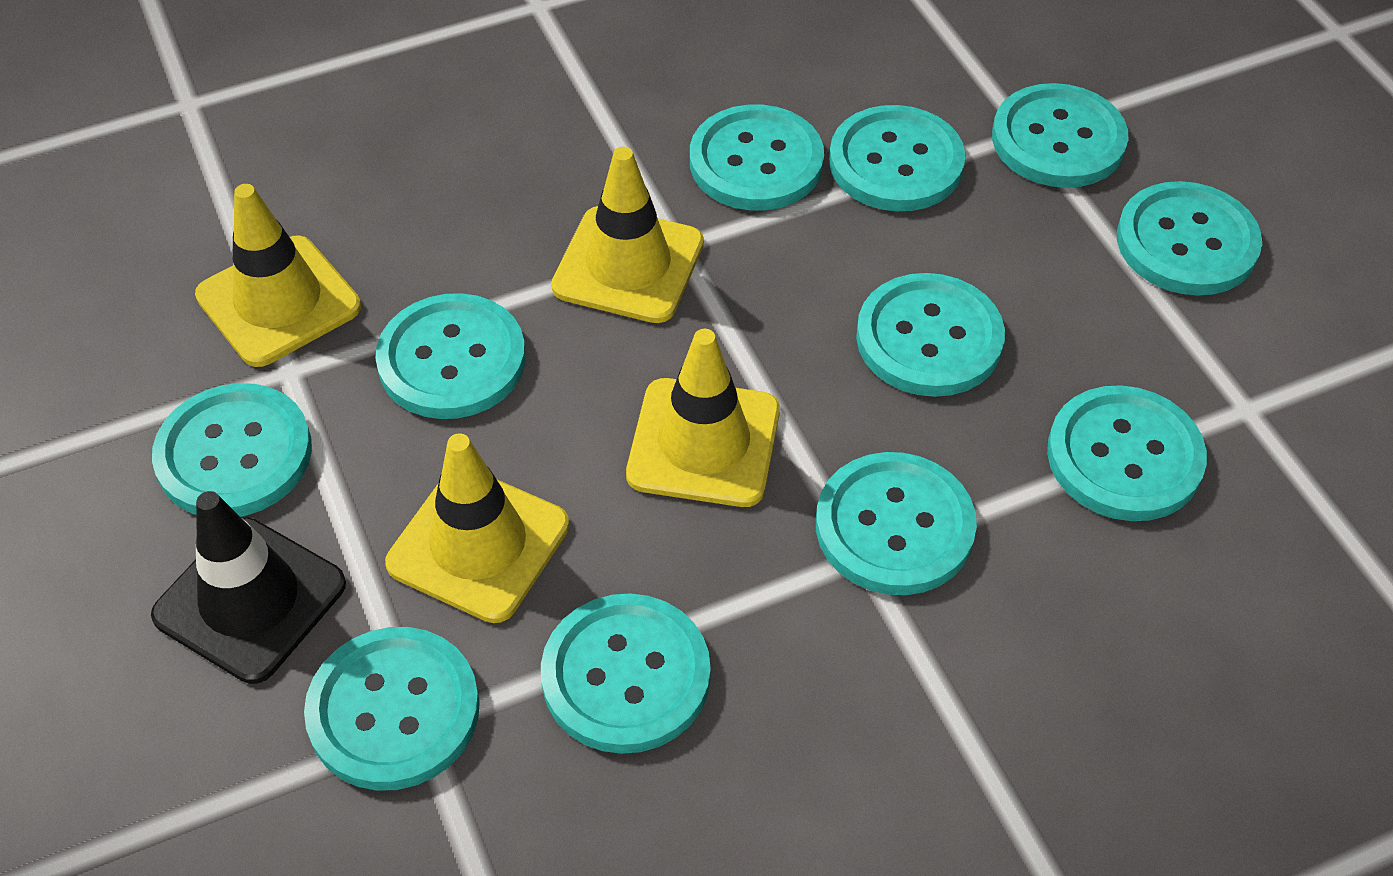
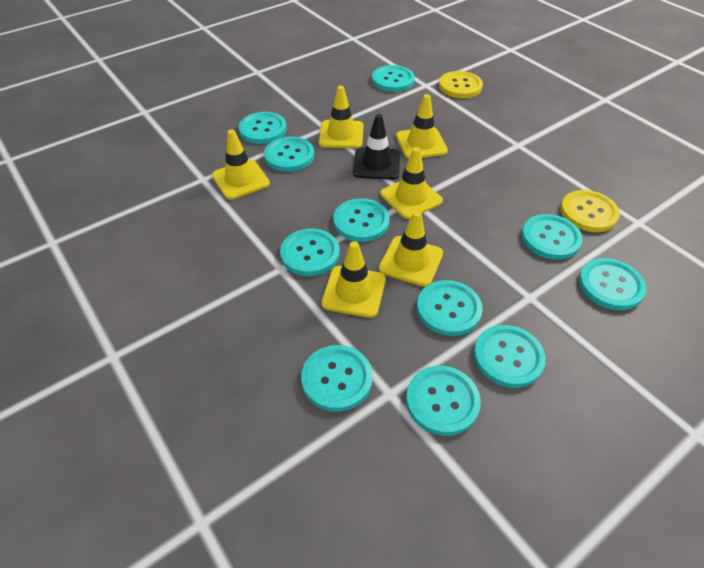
yellow button: none = 0 -> [439,71,483,98] [560,190,620,232] = 2
yellow traffic cone: [195,184,361,367] [385,433,569,623] [551,147,704,323] [626,329,780,507] = 4 -> [212,129,270,200] [319,86,364,149] [321,241,386,318] [379,211,443,287] [380,147,443,219] [396,94,448,159] = 6

